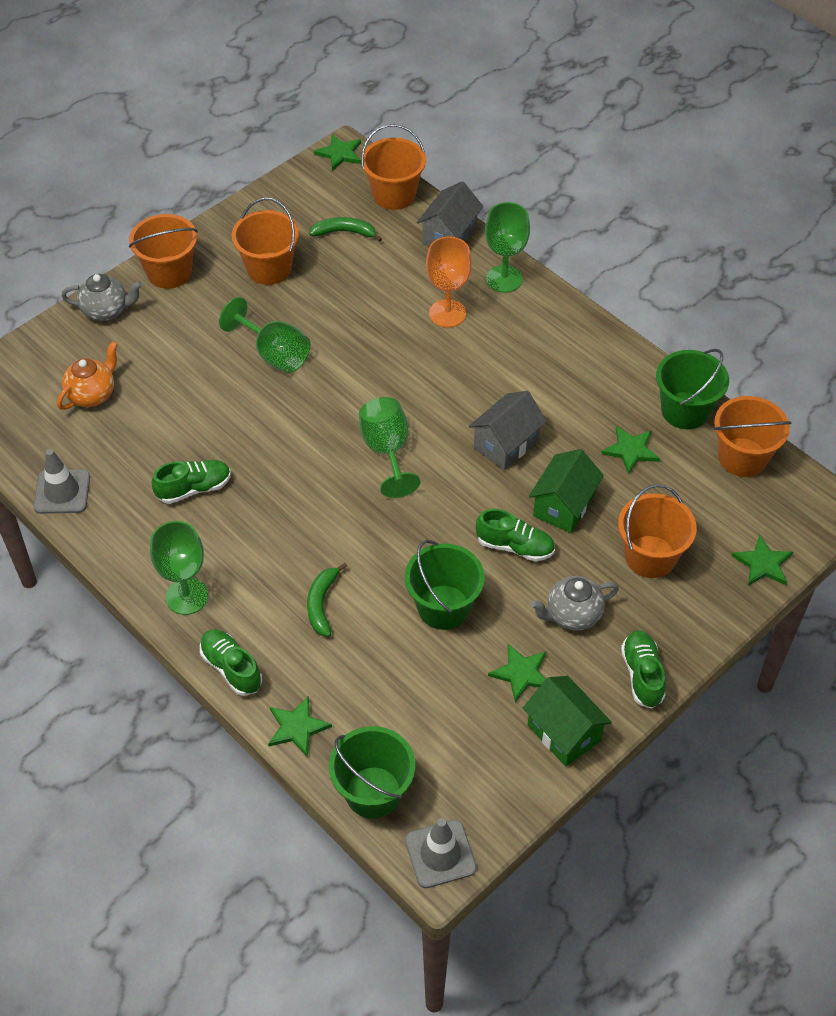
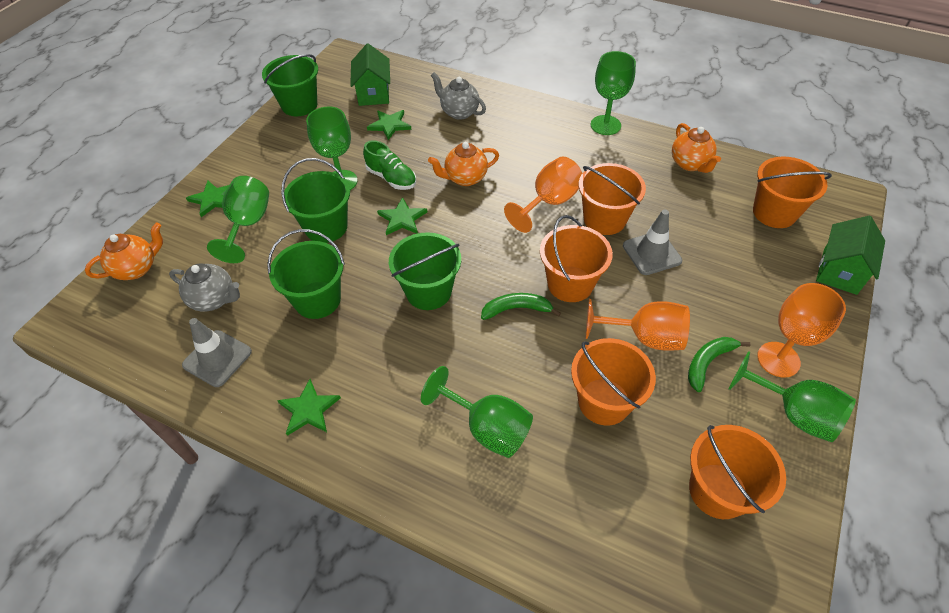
green bucket: [329,726,415,819] [405,540,485,630] [656,349,729,429] = 3 -> [262,54,318,116] [267,229,345,319] [281,158,350,243] [389,232,461,310] = 4
green goblet: [150,521,208,615] [219,297,311,373] [359,397,420,498] [485,202,530,293] = 4 -> [207,176,269,263] [306,107,358,190] [421,366,533,458] [591,51,636,135] [729,351,856,442] = 5
green shoe: [152,460,231,504] [200,630,262,696] [476,509,555,561] [621,630,666,708] = 4 -> [363,140,416,190] = 1
green star: [268,696,332,757] [314,134,361,171] [488,644,547,702] [601,426,660,475] [731,534,793,586] = 5 -> [186,180,229,217] [277,379,341,436] [367,110,412,140] [377,197,428,235] = 4
grey house: [417,181,483,246] [469,391,547,470] = 2 -> none = 0
orange goblet: [426,237,472,328] = 1 -> [504,156,582,233] [586,299,690,351] [757,283,846,378] = 3
orange teapot: [57,341,118,410] = 1 -> [85,223,163,280] [428,142,499,186] [672,123,721,173] = 3

